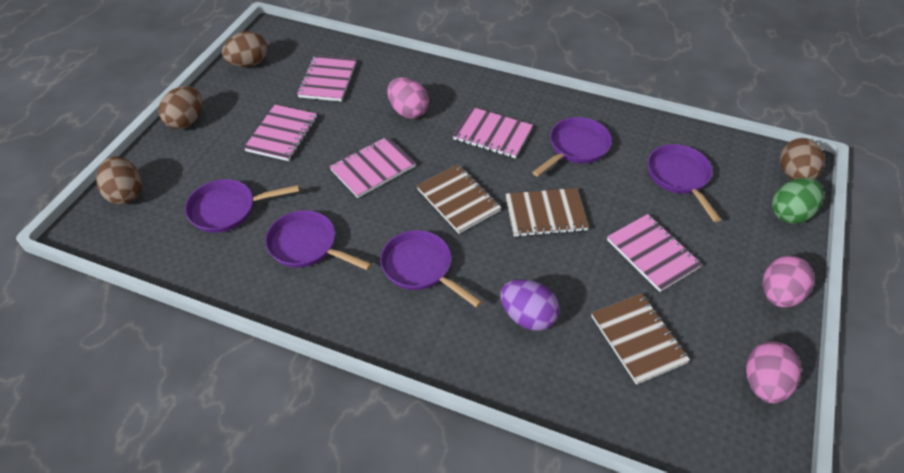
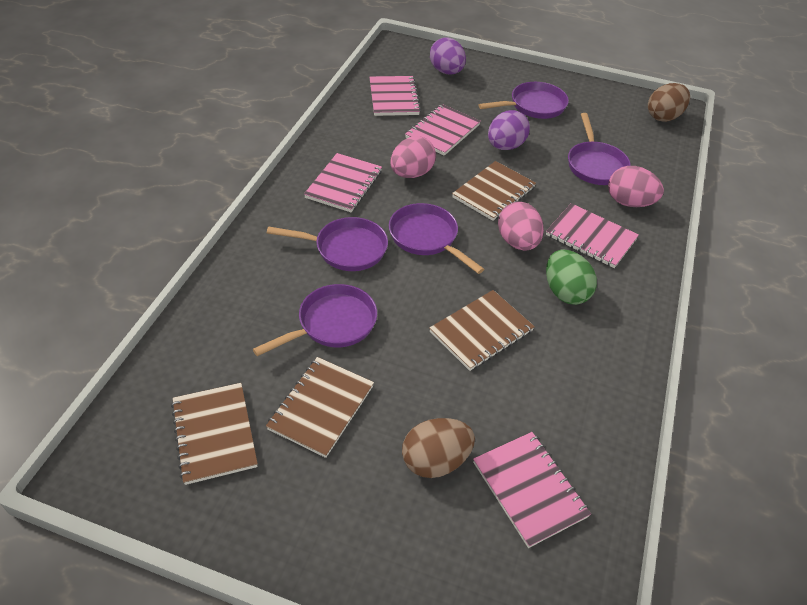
brown egg: [96,156,142,205] [158,86,202,129] [222,31,267,67] [780,138,824,180] = 4 -> [402,418,475,478] [648,83,690,122] = 2
brown notebook: [417,165,501,234] [505,188,589,237] [591,293,690,385] = 3 -> [171,383,258,485] [266,357,374,458] [429,290,535,371] [452,161,536,221] = 4
purple egg: [500,279,559,331] = 1 -> [430,37,466,74] [488,110,530,150] = 2

